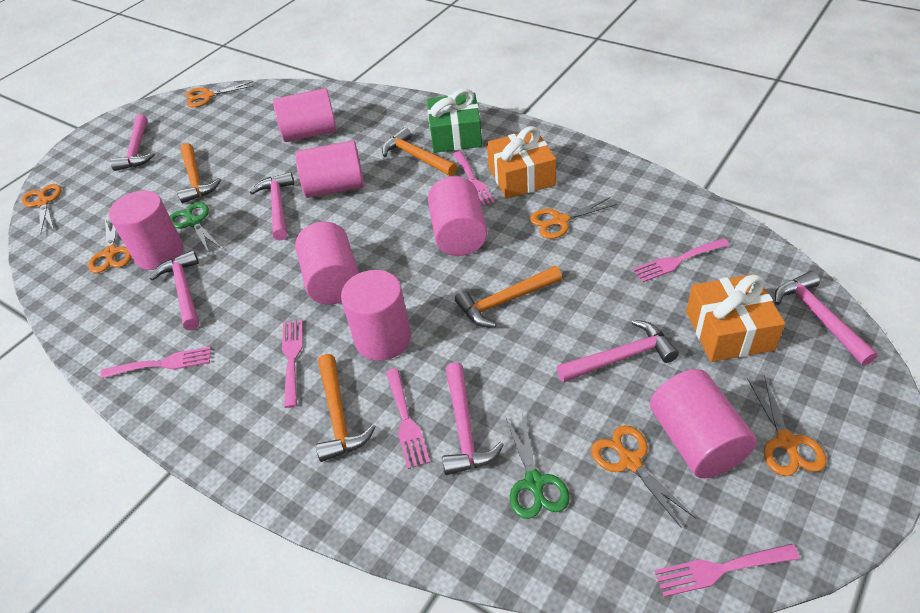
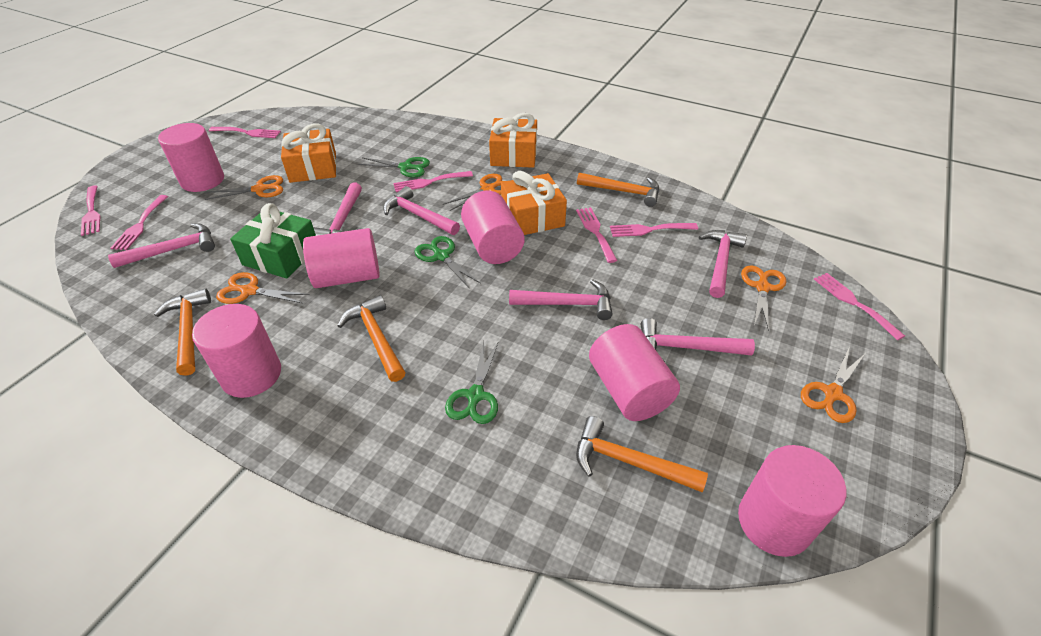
green scissors: [170,202,222,253] [506,413,570,519] = 2 -> [358,157,430,178] [414,236,481,289] [445,341,499,424] = 3
orange gift: [487,126,556,199] [686,274,785,362] = 2 -> [281,123,337,183] [489,113,537,168] [501,171,567,235] = 3
orange scissors: [22,184,61,234] [88,219,132,273] [185,81,254,107] [530,197,617,239] [591,425,696,528] [747,375,827,476] = 6 -> [205,175,283,200] [216,272,310,304] [443,174,505,211] [741,266,786,331] [801,346,865,423] = 5
pink cylinder: [109,191,184,270] [273,88,337,142] [295,222,359,305] [296,140,364,198] [341,270,411,361] [428,176,487,256] [650,369,757,478] = 7 -> [158,123,224,192] [192,304,281,398] [303,228,380,288] [461,191,525,264] [589,324,680,421] [738,445,846,557] = 6
pink fork: [101,347,211,379] [282,320,302,408] [386,368,430,469] [453,151,495,206] [633,238,730,282] [654,544,800,597] = 6 -> [81,186,101,236] [111,195,168,250] [209,127,281,138] [393,171,473,192] [576,207,618,263] [610,223,698,237] [814,273,905,340] = 7

